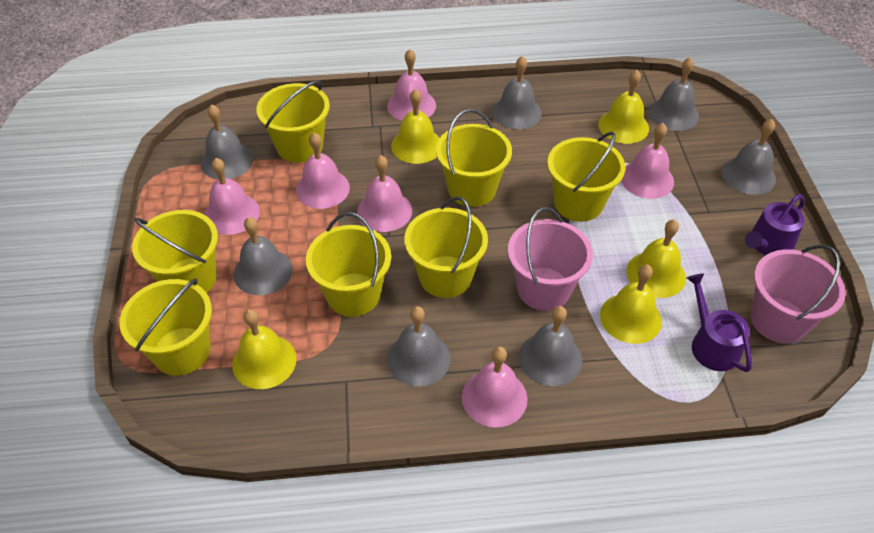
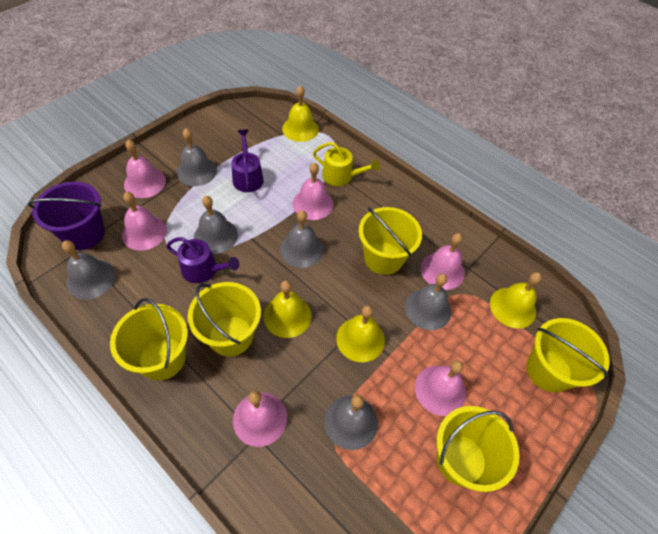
grey bell: [201,104,254,179] [234,217,293,295] [387,306,451,387] [492,56,542,129] [519,306,582,386] [649,57,699,131] [721,119,776,195] = 7 -> [62,240,115,300] [177,128,217,186] [194,196,238,254] [280,210,324,268] [324,395,378,450] [405,274,451,330] = 6
pink bucket: [508,207,593,311] [751,244,846,343] = 2 -> none = 0
purple bucket: none = 0 -> [28,182,105,250] = 1
yellow bell: [232,309,297,389] [391,89,439,164] [598,70,649,144] [600,264,662,344] [626,219,686,298] = 5 -> [264,280,312,338] [282,85,319,142] [336,306,385,362] [490,272,542,329] = 4
yellow bucket: [119,278,212,376] [132,210,218,293] [256,80,330,163] [306,212,391,317] [404,196,488,298] [436,109,512,207] [547,131,625,222] = 7 -> [110,298,188,381] [187,282,261,357] [359,207,422,275] [436,406,520,492] [527,318,610,392] = 5
yellow watering can: none = 0 -> [313,142,380,186] = 1

